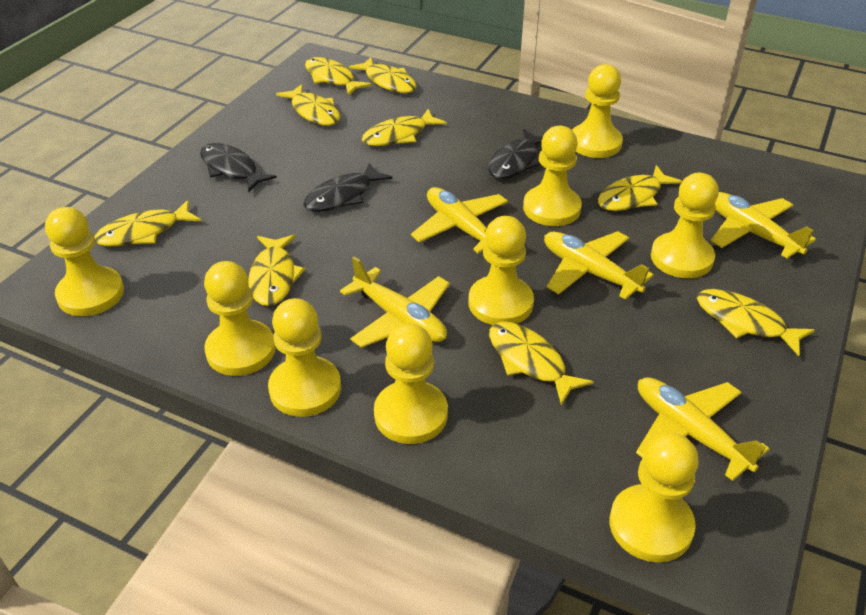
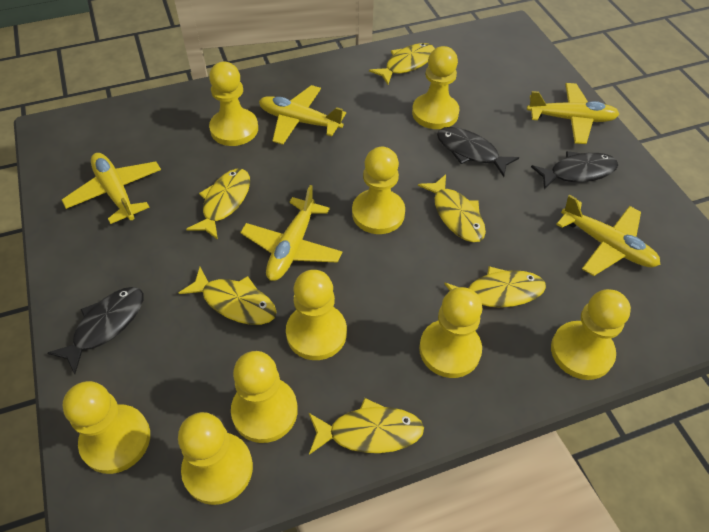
yellow fish: [94,200,201,246] [249,235,305,306] [276,84,340,126] [305,57,372,96] [349,57,417,93] [362,109,447,146] [489,322,594,405] [598,165,682,211] [697,289,815,356] = 9 -> [179,267,277,325] [186,169,250,240] [309,398,424,455] [369,43,435,85] [418,174,486,242] [444,266,546,308] = 6

